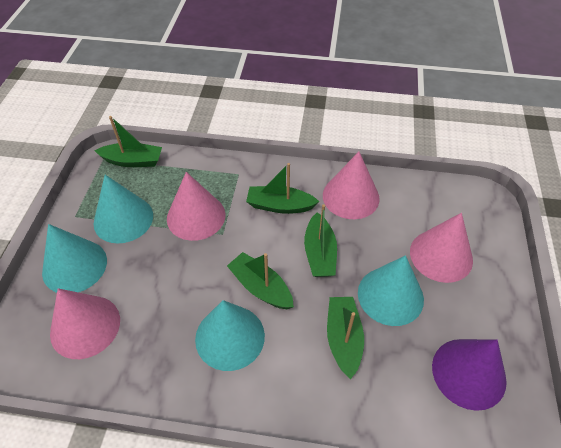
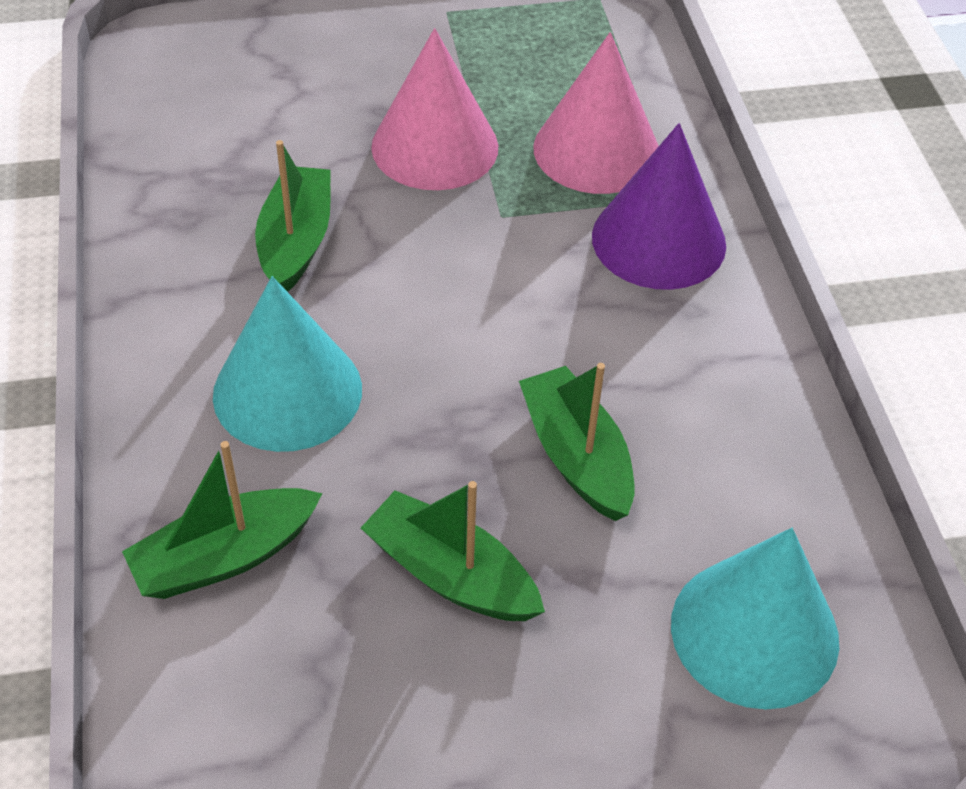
green boat: [94,116,162,167] [227,252,294,309] [246,163,319,214] [304,204,337,277] [327,297,364,379] = 5 -> [122,441,322,599] [255,140,331,292] [361,481,545,621] [519,363,635,521] = 4
pink cone: [50,288,120,359] [167,172,225,241] [323,152,380,219] [410,213,473,283] = 4 -> [371,28,498,190] [533,32,659,194] = 2
turquoise cone: [42,224,107,293] [93,175,153,244] [195,300,265,371] [358,255,424,326] = 4 -> [213,276,362,452] [671,528,839,709] = 2

